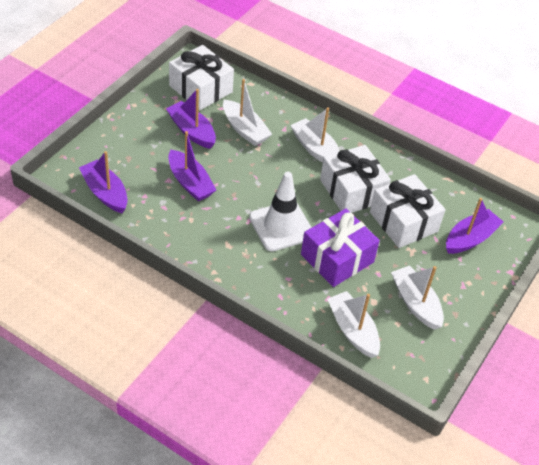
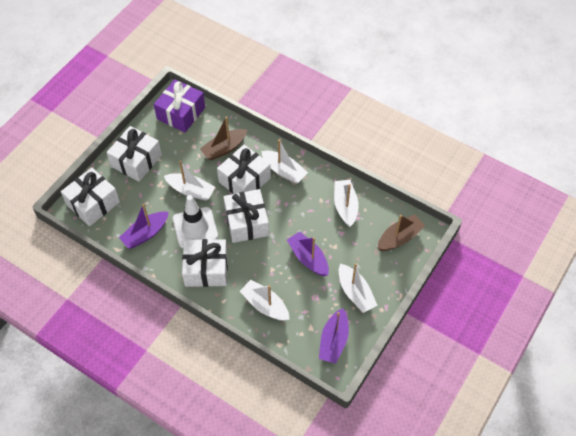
brown boat: none = 0 -> [200,117,247,161] [377,214,425,251] = 2
purple boat: [79,151,128,213] [166,89,216,149] [169,131,216,201] [446,198,504,254] = 4 -> [119,204,169,248] [287,231,329,276] [319,308,349,364] = 3
white boat: [223,79,272,146] [290,107,340,163] [327,291,380,358] [391,265,444,330] = 4 -> [164,161,215,201] [240,280,290,321] [261,139,308,184] [334,180,359,227] [339,263,377,313] = 5
white gift: [169,45,234,110] [320,145,391,213] [370,174,446,248] = 3 -> [61,168,120,226] [106,126,162,182] [182,239,228,287] [217,145,271,194] [223,189,269,243] = 5

